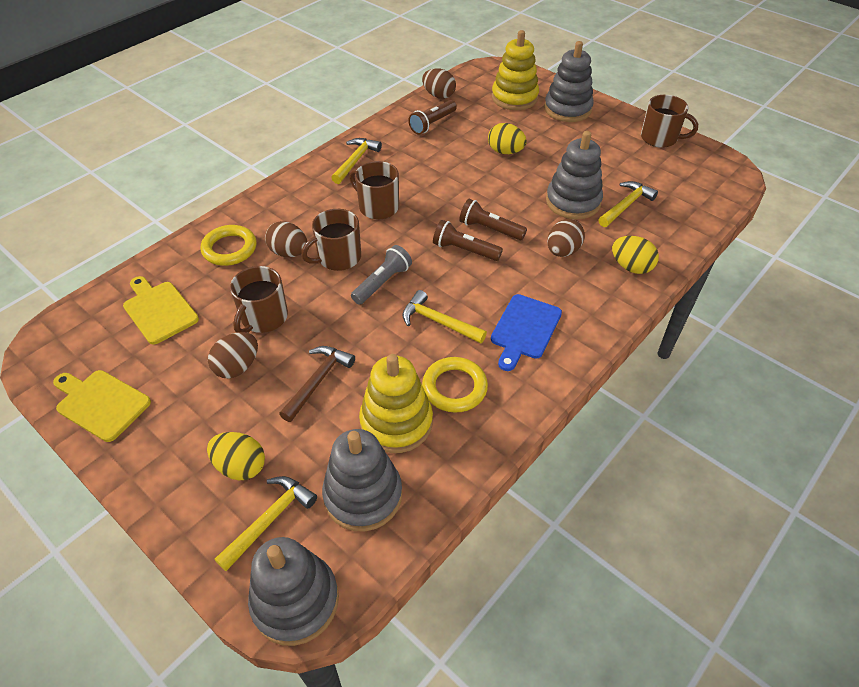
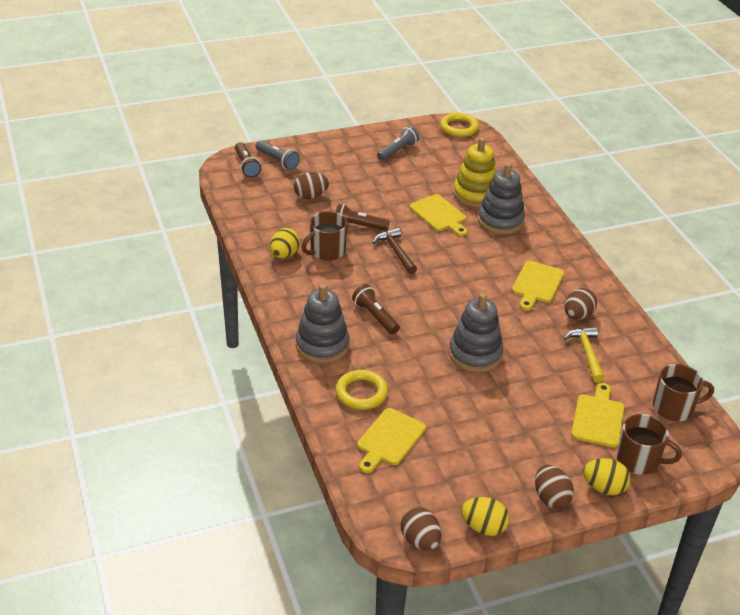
blue cutting board: [491,294,562,371] = 1 -> none = 0
brown mug: [230,266,288,333] [301,209,361,271] [349,161,399,220] [641,95,698,148] = 4 -> [302,211,347,261] [616,414,682,475] [653,364,714,421] = 3
grey flashlight: [351,245,412,305] = 1 -> [256,140,300,170] [377,126,419,161] = 2
grey stacking toy: [248,537,339,646] [322,429,402,532] [544,41,594,122] [546,131,603,219] = 4 -> [296,284,349,363] [449,293,503,372] [478,163,525,234] = 3
yellow cutting board: [53,370,151,442] [123,276,199,345] = 2 -> [357,408,426,473] [409,194,468,236] [512,261,564,311] [571,383,624,448] = 4
yellow hammer: [214,476,317,571] [331,138,382,184] [402,290,487,343] [598,181,658,227] = 4 -> [564,327,604,383] = 1
yellow stacking toy: [359,354,433,453] [492,30,539,110] = 2 -> [453,137,496,207] = 1

